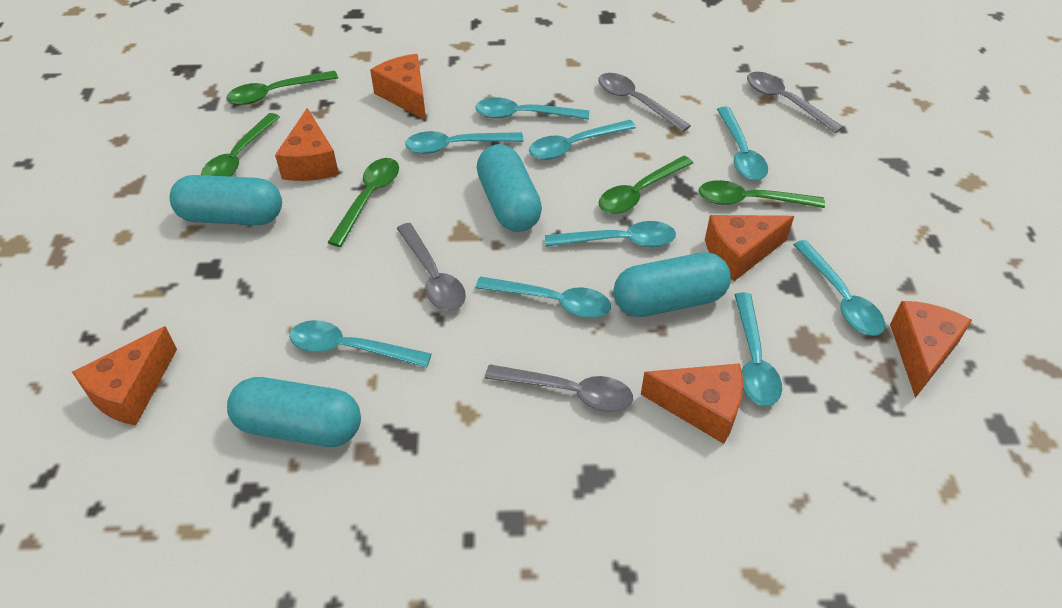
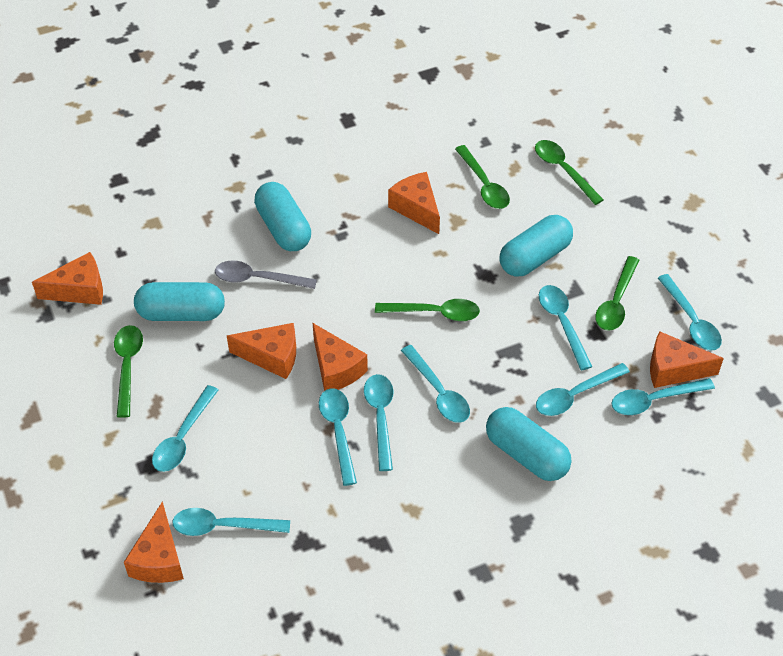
grey spoon: [397,223,466,311] [485,364,633,412] [598,73,691,132] [747,72,843,133] = 4 -> [215,261,317,289] = 1

